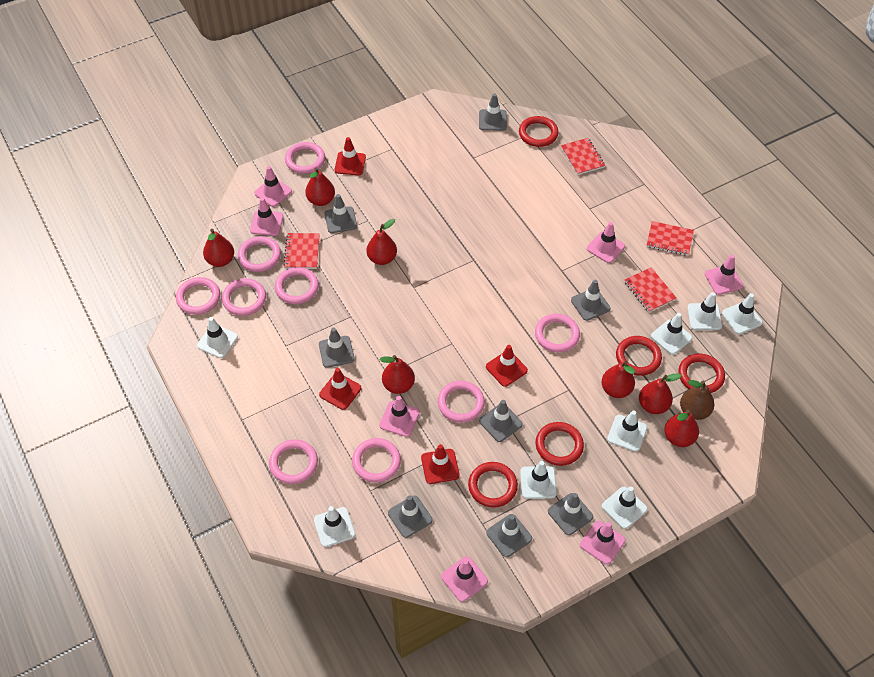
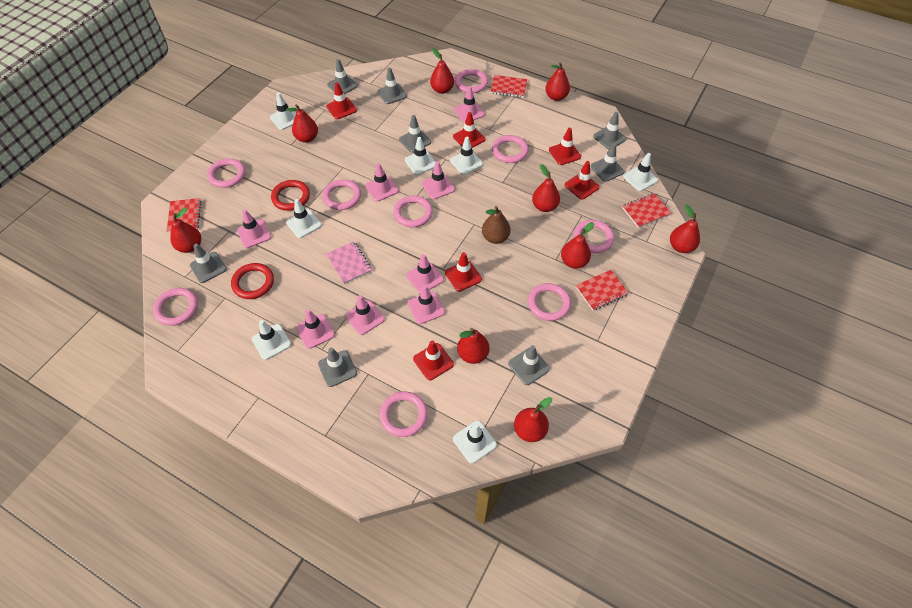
pink notebook: none = 0 -> [326,241,372,284] = 1
pink traffic cone: [250,197,284,236] [254,166,292,207] [379,396,420,437] [441,556,488,602] [580,521,626,564] [587,222,625,263] [705,255,743,295] = 7 -> [237,209,271,248] [296,309,335,349] [345,295,385,335] [365,163,399,202] [406,254,444,293] [408,285,445,324] [422,161,455,199] [454,86,484,123] = 8
red pear: [203,229,234,267] [305,167,335,206] [366,219,397,265] [380,355,415,394] [602,361,635,398] [639,373,682,414] [664,410,699,447] = 7 -> [170,207,201,253] [286,104,318,143] [430,48,454,94] [457,328,490,364] [514,397,552,442] [532,164,560,212] [545,62,570,101] [561,222,594,269] [670,204,700,253] = 9
red ring: [468,462,518,508] [519,116,559,147] [536,422,584,466] [616,336,662,376] [678,354,725,393] = 5 -> [231,263,274,299] [271,180,310,211] = 2
red traffic cone: [319,368,361,410] [335,137,366,175] [421,444,460,484] [486,345,528,387] = 4 -> [326,82,357,119] [413,340,454,380] [445,252,482,292] [453,112,485,148] [549,128,581,165] [565,161,599,200] = 6
white traffic cone: [197,317,238,358] [314,506,355,547] [520,461,557,499] [602,486,647,529] [607,410,647,452] [651,313,692,355] [687,292,722,330] [722,293,763,334] = 8 -> [252,320,291,360] [270,93,296,130] [286,199,322,238] [405,137,436,175] [450,137,483,175] [453,421,497,464] [623,153,658,191] = 7

